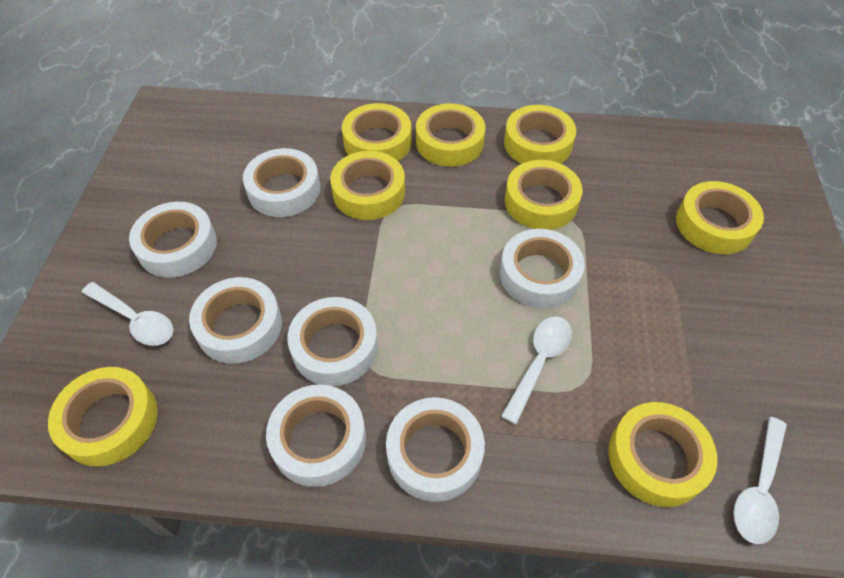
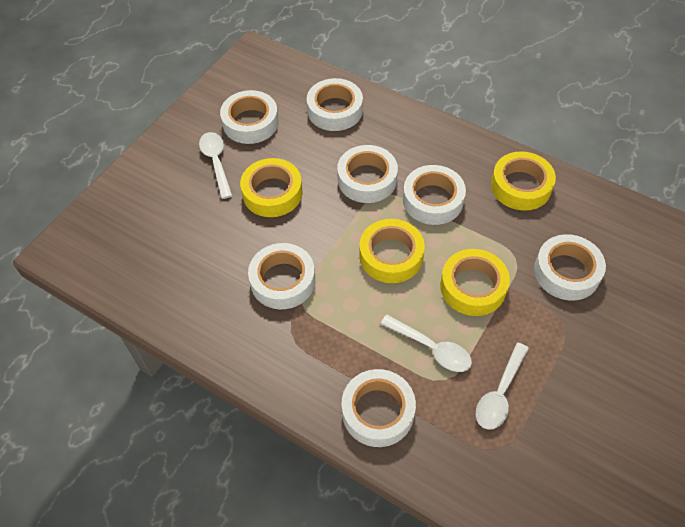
yellow tape: [48,367,158,467] [330,151,405,220] [342,103,412,161] [416,103,485,167] [504,105,576,164] [504,160,583,230] [608,402,717,507] [676,181,764,254] = 8 -> [240,158,303,217] [359,219,425,283] [440,249,510,316] [491,151,556,211] = 4

